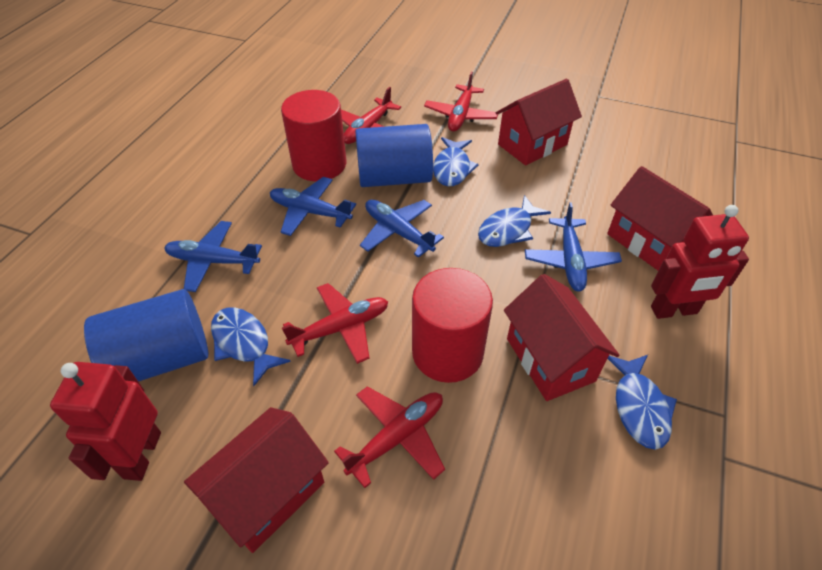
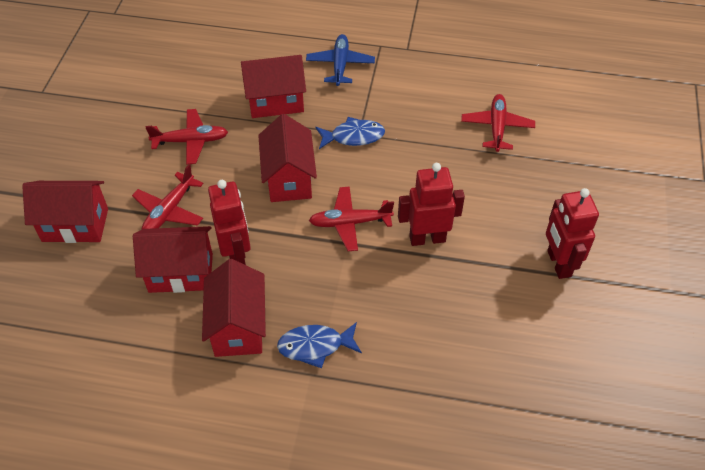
blue cylinder: [84,289,208,382] [355,124,433,187] = 2 -> none = 0
blue fish: [211,307,291,386] [433,137,479,186] [478,195,551,247] [607,355,677,450] = 4 -> [277,322,362,368] [316,117,385,149] = 2
blue plane: [164,221,262,292] [270,177,356,236] [360,200,444,258] [525,202,622,292] = 4 -> [306,34,375,86] = 1
red cylinder: [281,90,346,181] [412,268,493,383] = 2 -> none = 0
red house: [184,407,329,553] [496,79,582,166] [504,274,620,401] [607,166,713,271] = 4 -> [22,181,108,243] [133,226,213,293] [202,259,266,357] [241,55,306,118] [258,114,317,202] = 5
red robot: [50,362,161,481] [651,205,749,319] = 2 -> [208,180,251,265] [398,163,465,246] [546,188,599,279] = 3

